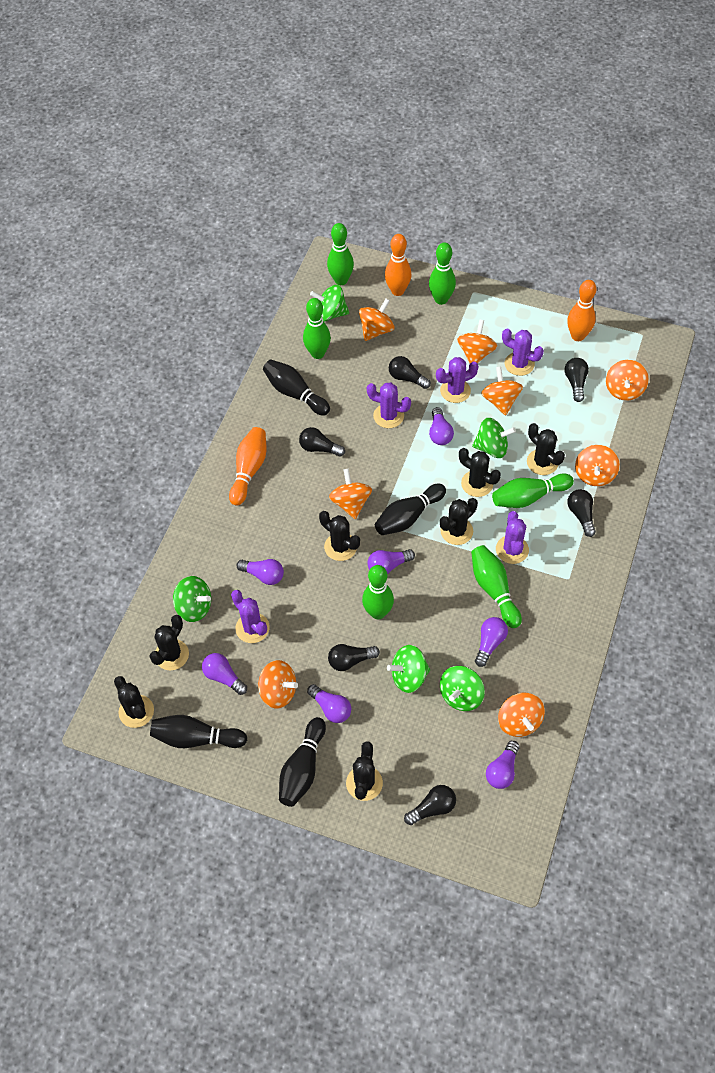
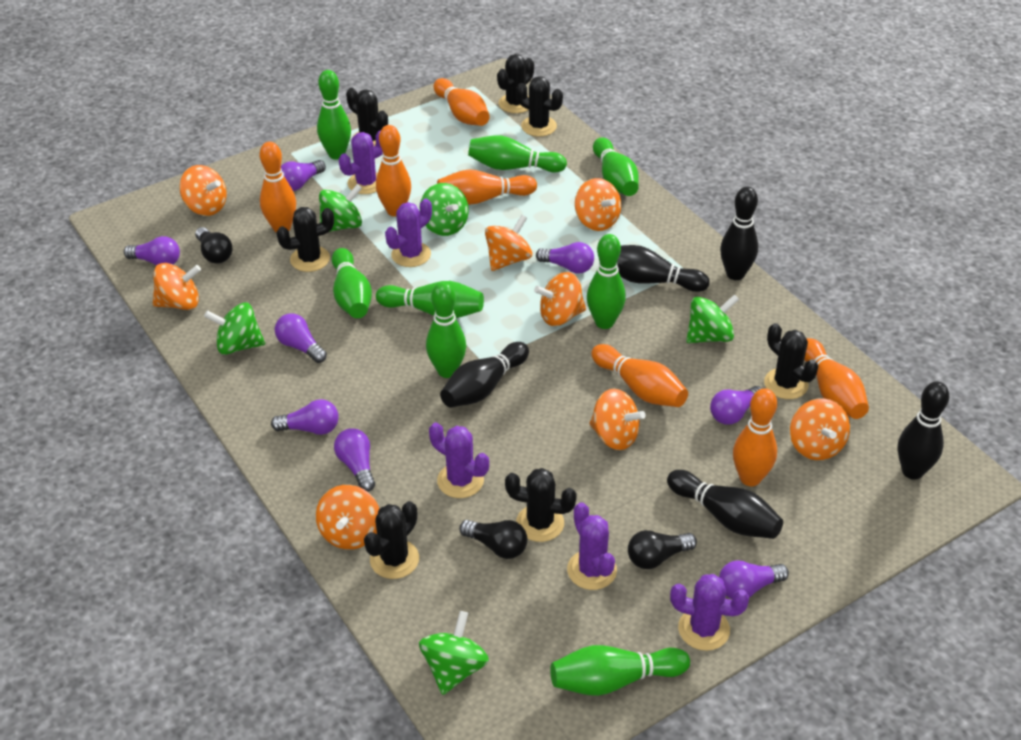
black bowling pin: [150,715,247,748] [263,359,330,416] [279,717,326,807] [375,483,446,535] = 4 -> [440,342,529,407] [617,245,710,292] [667,470,783,539] [720,187,758,280] [898,381,949,480] = 5
black light bulb: [299,427,345,457] [328,644,380,671] [389,356,431,389] [404,785,456,825] [565,358,589,402] [567,489,596,537] = 6 -> [195,227,233,264] [459,520,527,559] [628,530,697,569] = 3
green bowling pin: [303,298,331,359] [327,223,354,285] [362,565,394,619] [429,242,456,305] [471,545,522,628] [492,473,574,508] = 6 -> [317,70,351,160] [332,248,372,318] [376,281,484,318] [426,282,466,378] [468,135,567,172] [550,645,690,696] [587,234,626,329] [593,138,639,196] = 8
orange bowling pin: [229,427,267,506] [385,234,412,296] [567,280,596,341] = 3 -> [260,142,296,233] [376,125,411,217] [434,78,490,126] [437,169,537,205] [591,344,688,407] [733,388,777,486] [804,338,869,419] = 7
purple light bulb: [202,653,247,695] [236,559,284,585] [307,684,351,723] [368,549,415,574] [429,407,454,445] [475,617,508,667] [486,741,519,789] = 7 -> [124,236,180,266] [271,399,339,435] [275,313,327,363] [281,160,326,191] [334,428,375,492] [536,242,594,274] [710,386,762,425] [719,560,789,599] = 8

